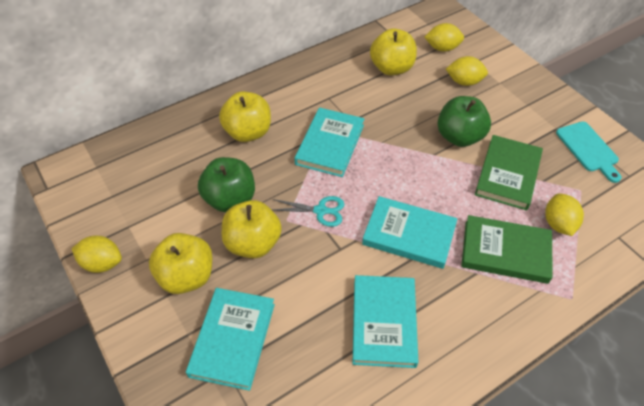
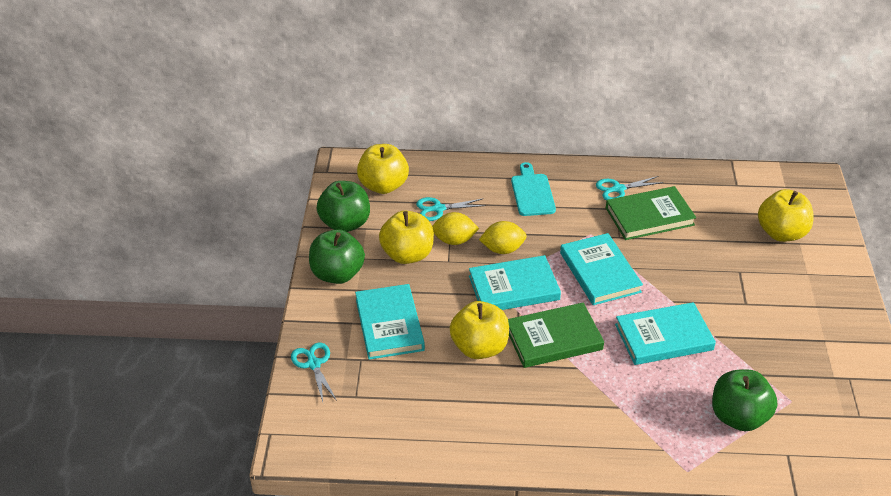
green apple: [198,157,255,212] [438,96,491,147] = 2 -> [309,229,365,284] [316,181,370,232] [712,370,777,431] = 3
turquoise scissors: [273,196,344,227] = 1 -> [291,343,337,402] [416,197,486,221] [596,176,664,201] = 3
yellow lemon: [72,236,122,273] [425,23,464,52] [446,56,488,86] [545,193,584,236] = 4 -> [432,212,479,245] [479,221,527,254] = 2

